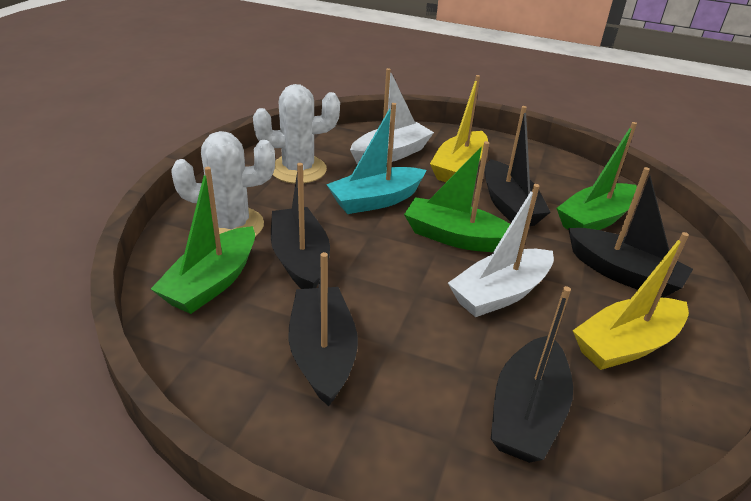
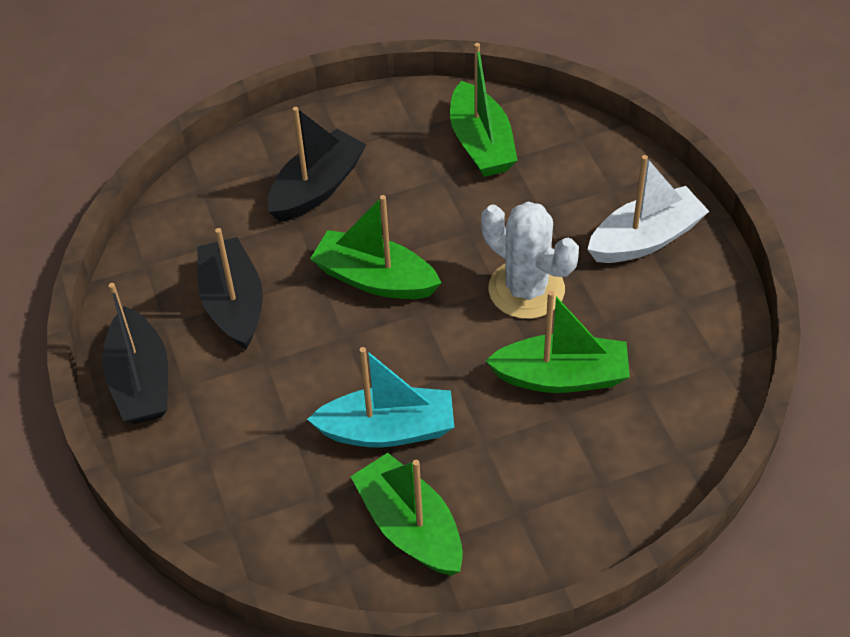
black boat: [271,163,330,289] [288,252,358,406] [485,106,550,226] [491,286,573,463] [568,167,693,298] = 5 -> [102,283,168,424] [197,228,263,349] [268,107,366,222] = 3
green boat: [151,167,255,314] [404,141,510,252] [556,122,637,230] = 3 -> [310,195,442,299] [350,453,463,576] [450,43,518,177] [485,291,630,393] = 4
white boat: [350,68,434,164] [448,184,554,317] = 2 -> [587,155,709,263] = 1
white cactus: [171,131,275,237] [253,84,340,184] = 2 -> [481,202,579,319] = 1
yellow boat: [430,75,488,182] [573,232,689,370] = 2 -> none = 0

